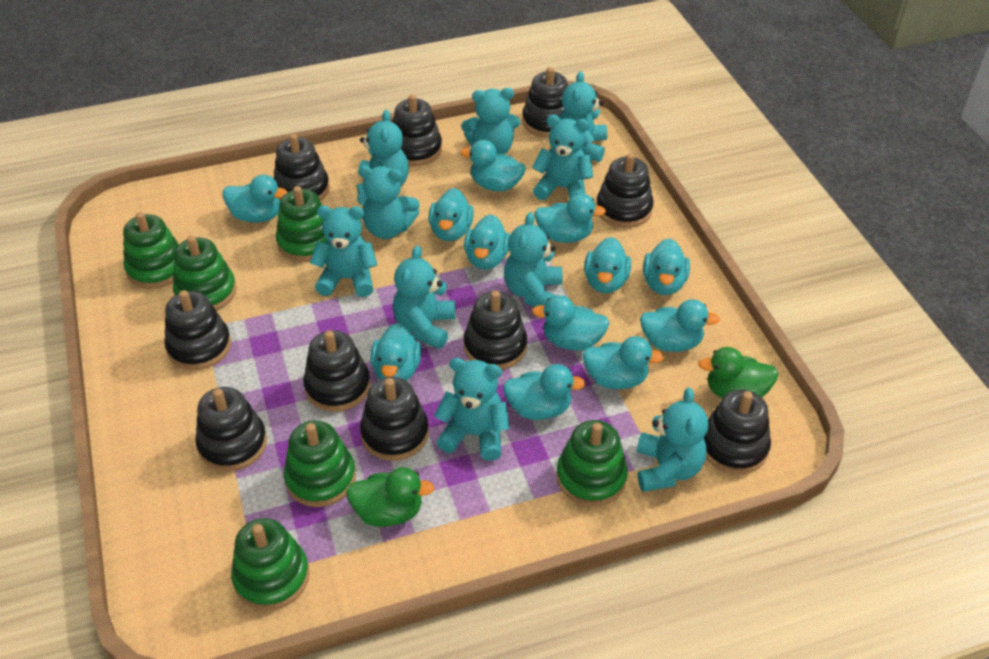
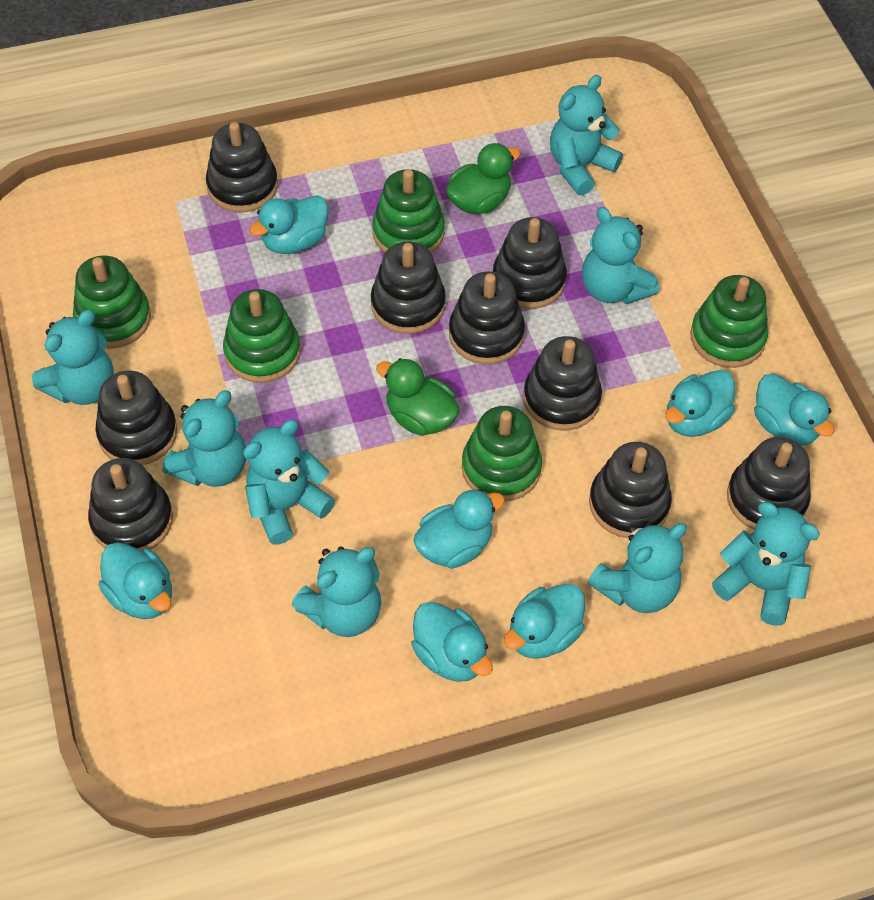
black stacking toy: [164,290,231,370] [196,387,267,471] [273,134,330,201] [303,330,370,412] [360,377,429,461] [393,94,442,166] [464,291,527,370] [522,67,568,138] [596,153,654,228] [704,389,771,474] = 10 -> [88,458,173,551] [95,370,177,465] [206,122,278,213] [371,242,446,334] [449,271,525,364] [493,217,567,309] [524,336,602,431] [589,442,672,538] [727,437,811,530] = 9
green stacking toy: [123,212,179,289] [173,236,237,311] [231,518,310,610] [276,186,327,262] [284,420,356,507] [556,420,628,507] = 6 -> [73,256,151,349] [223,289,301,383] [372,169,445,254] [462,406,542,502] [690,275,768,368] = 5
turquoise duck: [222,175,288,223] [370,322,421,381] [428,188,474,241] [460,140,526,191] [464,214,510,269] [503,364,586,420] [532,295,609,351] [534,193,606,243] [583,336,664,389] [584,237,631,293] [640,299,720,352] [643,238,690,295] = 12 -> [99,542,172,619] [249,195,328,254] [411,602,493,682] [413,489,505,569] [504,583,585,659] [665,370,735,437] [754,373,834,446] = 7
turquoise teddy bear: [310,206,378,297] [357,110,409,195] [357,165,420,239] [393,246,455,349] [434,358,510,461] [461,88,520,154] [504,212,563,307] [532,115,593,200] [559,71,607,162] [637,388,708,492] = 10 -> [32,310,114,405] [162,390,246,487] [243,419,335,545] [292,546,381,637] [550,75,623,195] [582,207,659,304] [588,523,687,613] [712,502,820,626] = 8

